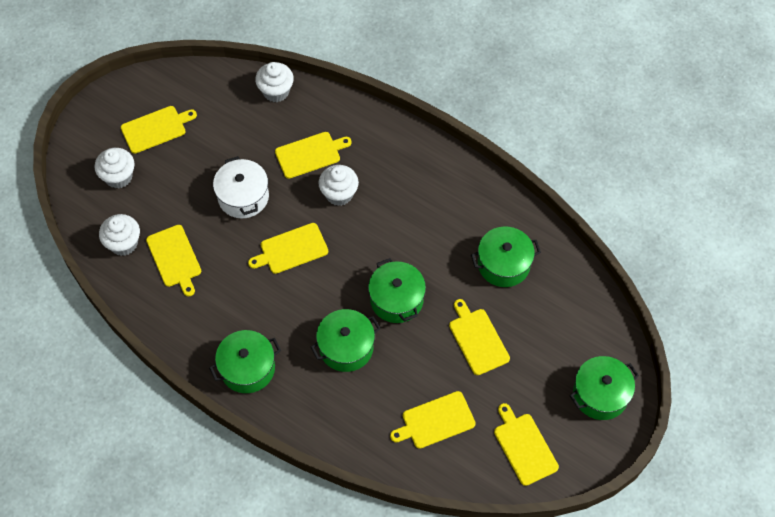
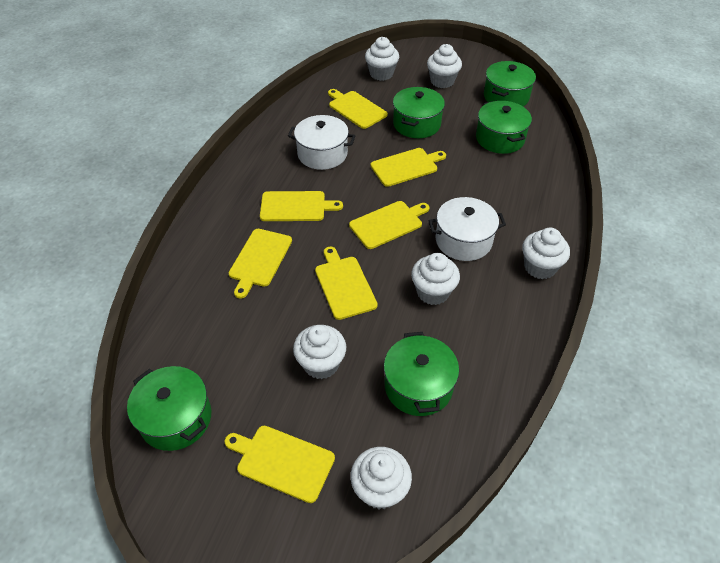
white cupcake: [95,148,135,189] [99,214,140,256] [255,62,294,102] [319,165,359,206] = 4 -> [293,325,346,379] [351,447,412,509] [365,37,399,81] [411,253,460,305] [427,44,462,88] [522,228,570,279] = 6
white pot: [213,156,269,218] = 1 -> [288,115,355,170] [428,197,506,261] = 2

